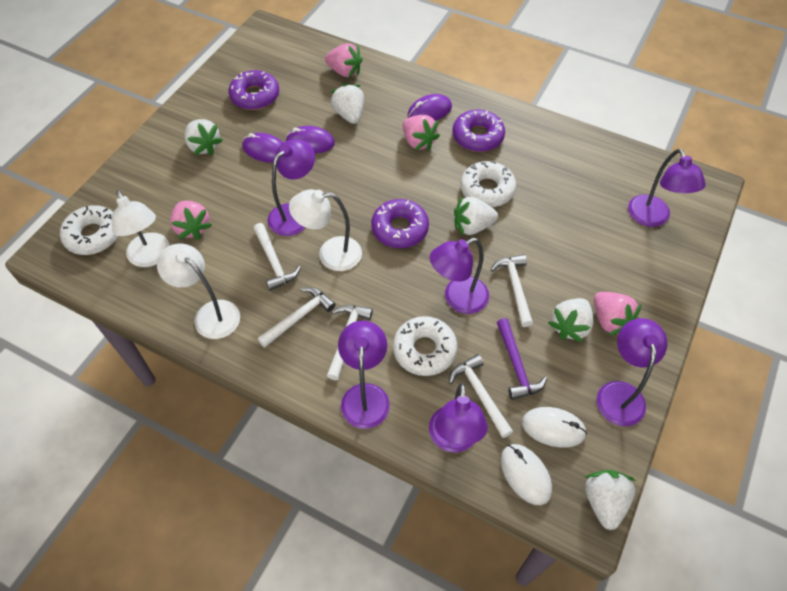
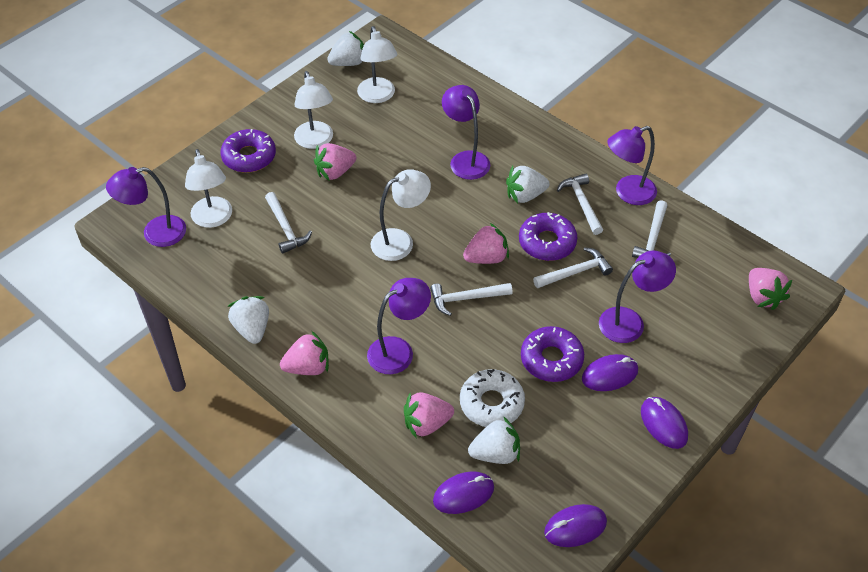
pink strawberry: [170,201,212,240] [325,43,363,77] [403,115,440,151] [594,292,641,335] = 4 -> [280,331,329,375] [314,143,356,181] [404,392,454,439] [463,223,509,264] [749,268,792,310] = 5
purple hammer: [497,318,547,400] = 1 -> none = 0
purple lamp: [267,140,315,236] [338,320,390,429] [429,383,488,453] [430,238,489,314] [597,318,668,426] [628,149,706,227] = 6 -> [106,167,186,247] [367,278,431,374] [442,85,490,180] [599,250,676,343] [608,126,657,205] = 5
purple mouse: [242,133,283,163] [286,126,335,154] [408,94,452,121] = 3 -> [433,471,494,514] [544,504,607,547] [582,354,638,391] [641,397,688,449] = 4
white donut: [60,205,118,255] [393,316,458,376] [460,161,516,207] = 3 -> [460,369,525,427] = 1
white lamp: [112,190,169,267] [157,243,240,339] [289,189,362,271] = 3 -> [185,149,232,228] [294,71,333,149] [357,26,397,103] [371,169,431,261] = 4
white mouse: [501,444,552,505] [522,407,587,448] = 2 -> none = 0
white strawberry: [185,119,223,155] [331,83,364,124] [454,196,498,236] [548,298,593,342] [585,470,636,530] = 5 -> [227,296,269,344] [327,31,364,66] [468,416,520,464] [506,166,549,204] = 4

